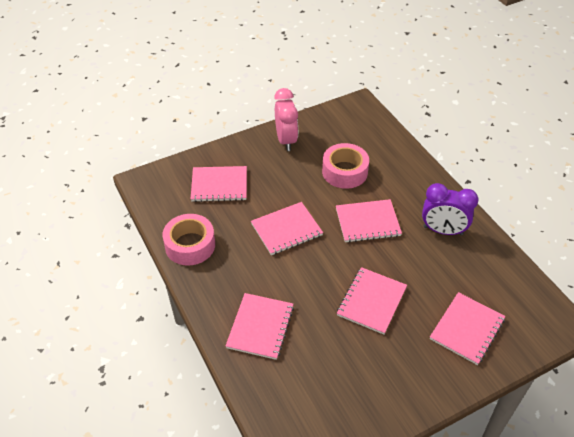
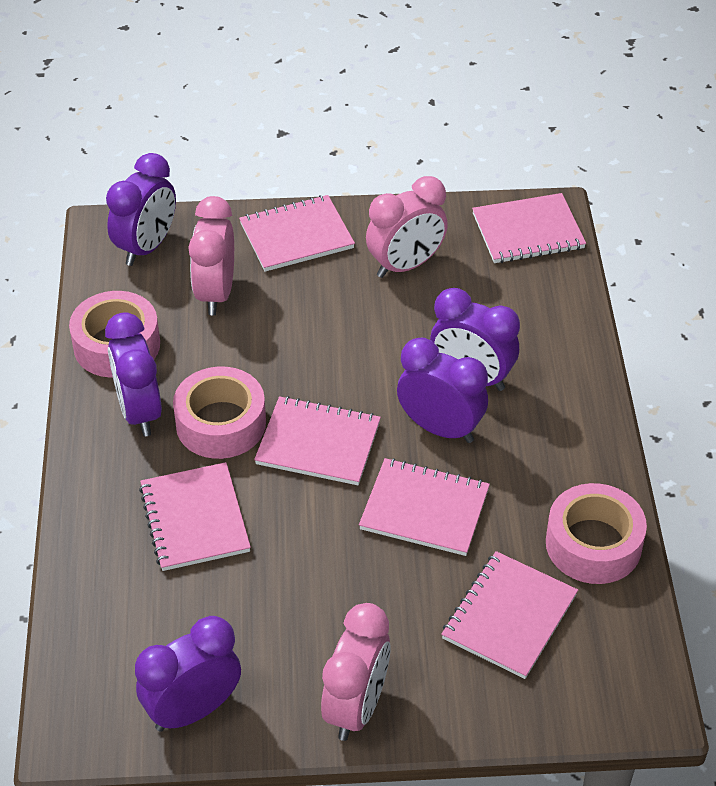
pink clock: [274,88,298,151] = 1 -> [188,196,234,315] [321,603,391,741] [366,176,448,278] = 3
pink tape: [162,214,215,266] [322,143,369,189] = 2 -> [69,291,160,378] [173,367,266,459] [546,483,647,584] = 3
purple clock: [422,183,479,235] = 1 -> [105,312,162,436] [106,153,176,266] [135,616,241,732] [397,337,488,443] [430,288,520,391] = 5

